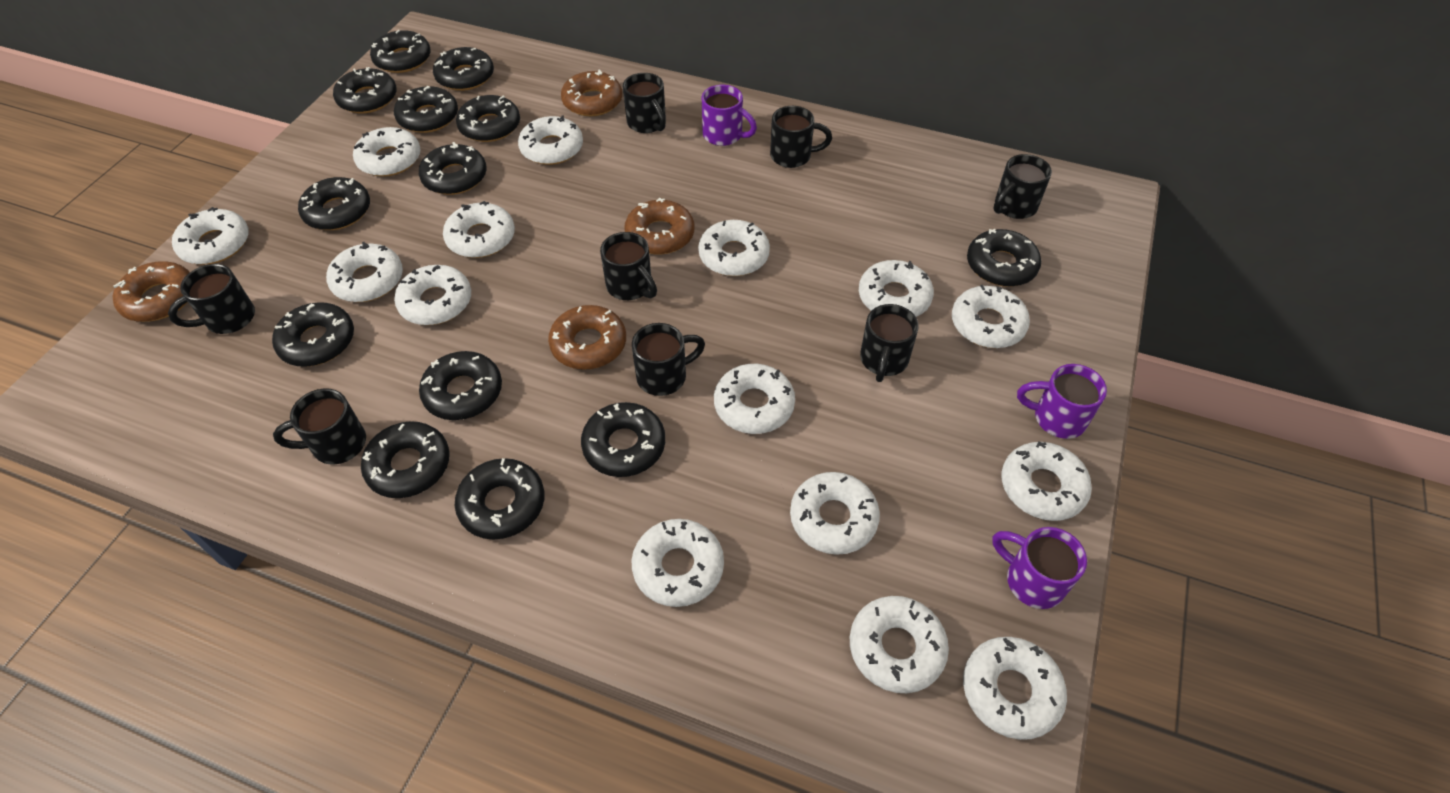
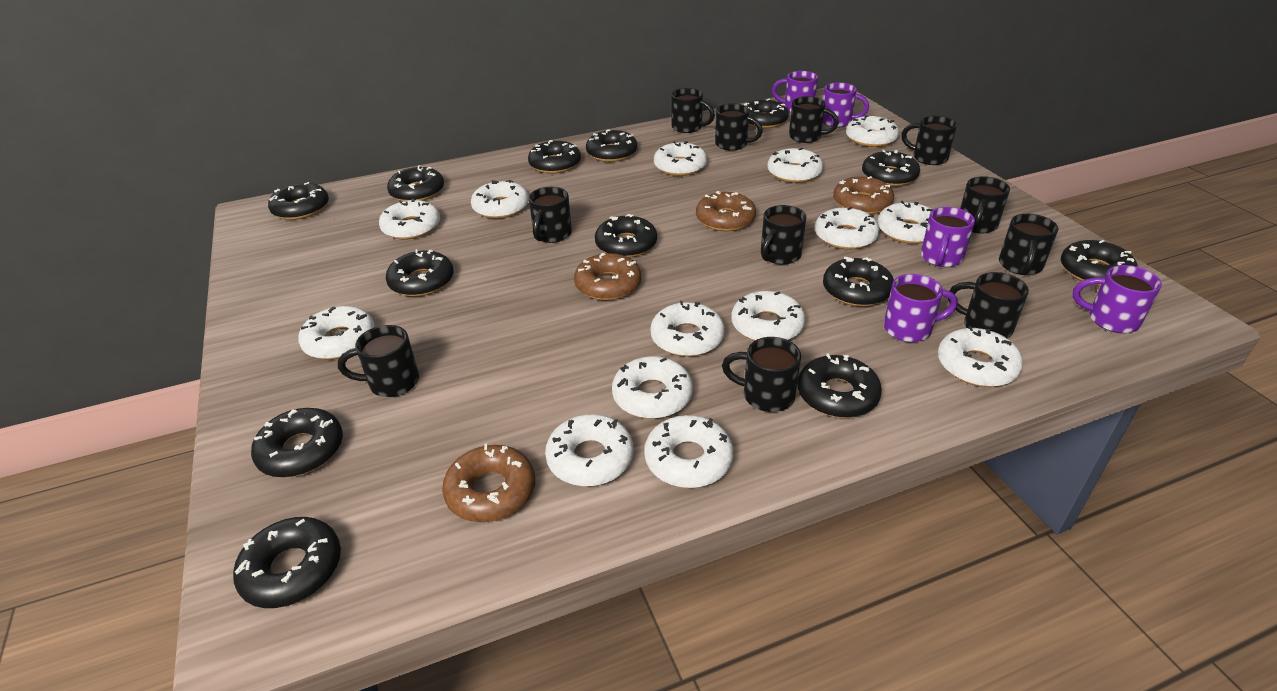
black mug: [168,264,255,334] [273,388,366,465] [600,232,657,300] [623,73,666,133] [632,323,705,396] [770,106,832,168] [860,304,919,382] [993,154,1052,219] = 8 -> [338,325,419,397] [529,187,572,243] [671,88,715,133] [715,103,763,151] [722,337,801,412] [761,205,807,265] [789,96,839,143] [901,116,957,165] [948,272,1029,338] [960,176,1010,234] [999,214,1058,275] = 11
purple mug: [702,85,757,146] [992,527,1087,609] [1017,364,1107,439] = 3 -> [772,71,818,113] [823,82,869,128] [884,274,958,342] [921,207,975,267] [1073,265,1162,333] = 5
white donut: [172,207,249,265] [326,242,403,302] [353,127,421,177] [394,265,471,325] [443,201,515,258] [518,115,583,165] [631,519,724,607] [698,220,770,276] [714,364,795,434] [790,472,880,555] [850,596,949,693] [859,260,934,317] [952,285,1030,348] [963,637,1067,740] [1001,441,1092,521] = 15 -> [298,306,375,360] [379,199,440,240] [471,180,529,219] [545,414,634,486] [612,356,693,419] [644,415,733,488] [650,301,725,357] [654,141,707,176] [731,291,805,341] [767,148,823,183] [815,207,880,249] [846,115,899,147] [878,201,933,244] [938,326,1023,387] = 14

